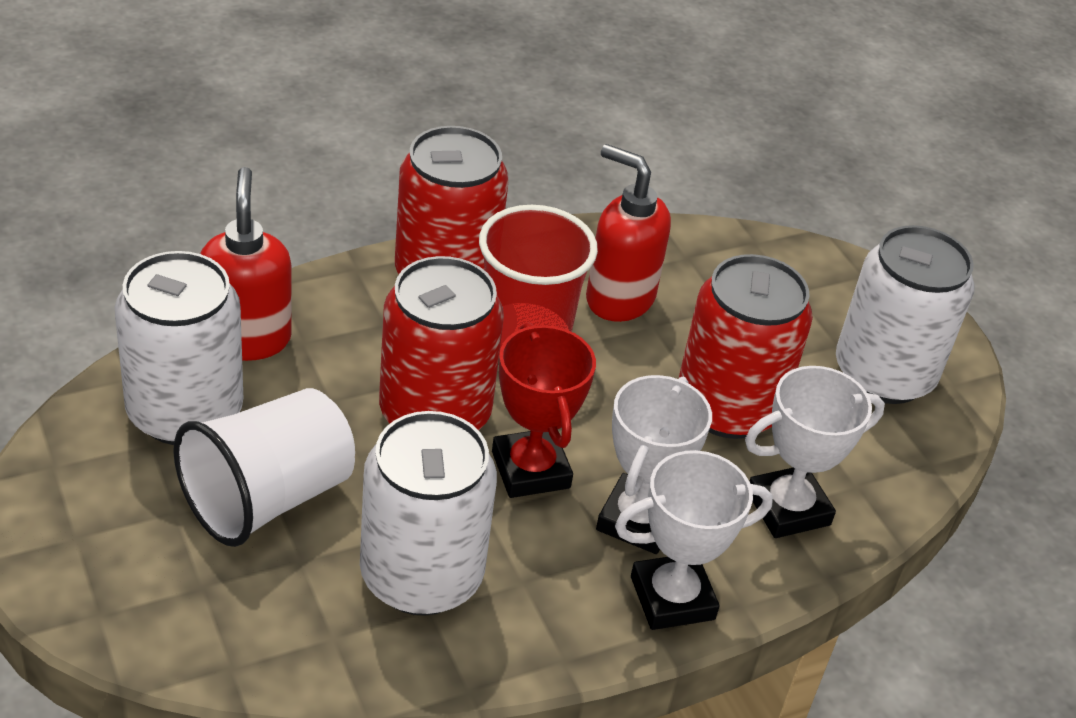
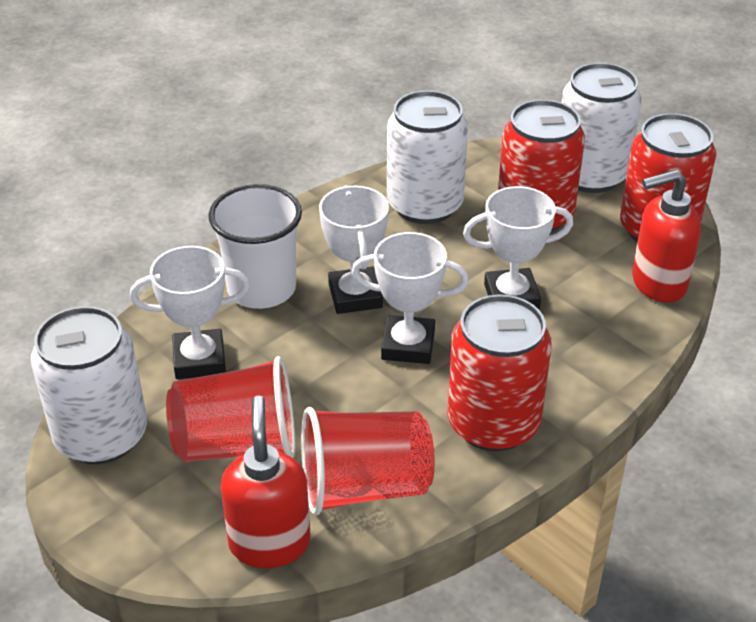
red cup: [479,205,598,356] = 1 -> [166,356,295,462] [301,407,435,515] = 2
red trophy: [492,322,596,498] = 1 -> none = 0
white trophy: [596,375,712,554] [615,450,773,630] [745,366,885,538] = 3 -> [130,246,250,379] [319,185,389,314] [351,232,469,364] [463,186,573,309] = 4

